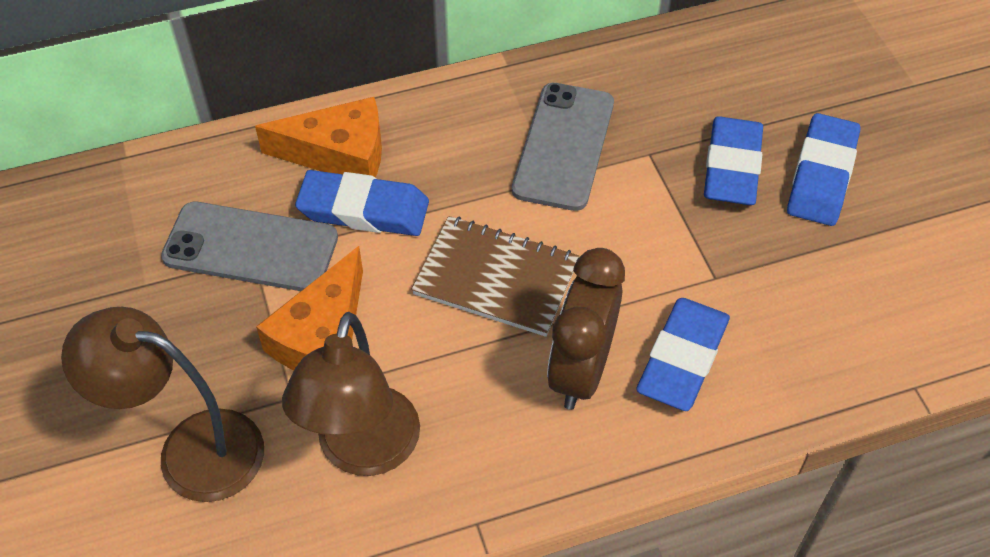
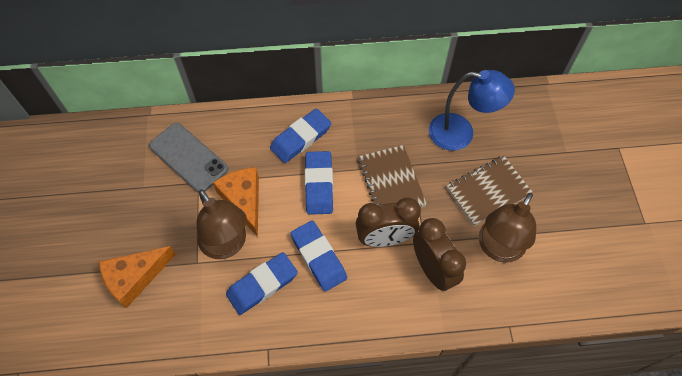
blue lamp: none = 0 -> [429,70,515,151] = 1
brown clock: [547,248,625,410] = 1 -> [356,197,421,247] [413,218,466,291] = 2
brown notebook: [411,216,579,337] = 1 -> [358,145,427,207] [446,156,533,226] = 2
grey phone: [161,202,338,291] [512,83,614,211] = 2 -> [149,123,228,193] = 1

